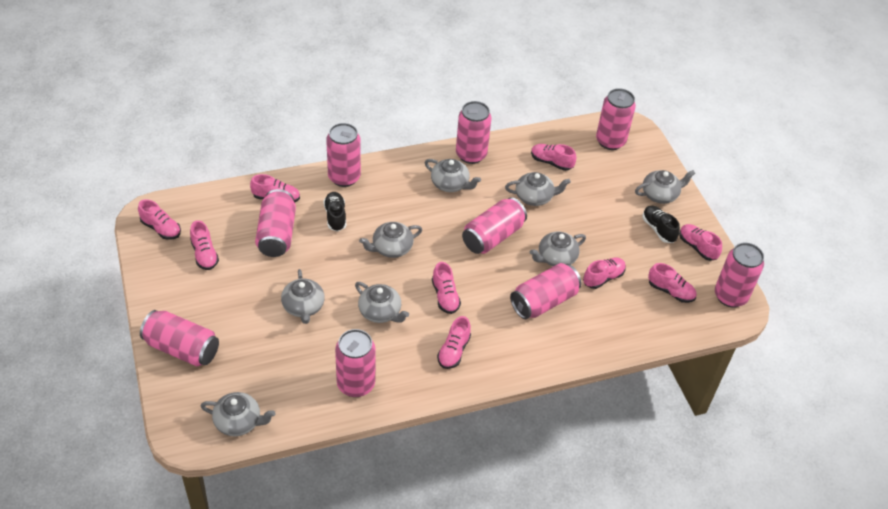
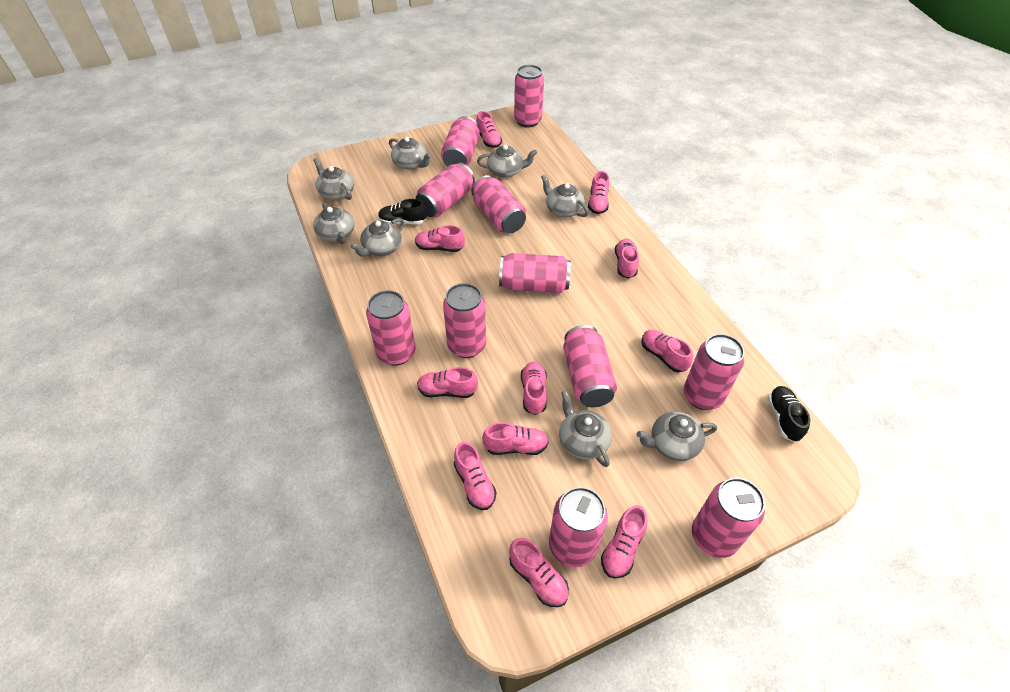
pink can: [140,310,219,367] [255,189,296,257] [326,123,361,187] [335,329,376,397] [456,101,491,164] [462,197,527,254] [510,263,581,319] [596,88,636,150] [715,243,764,308] = 9 -> [366,290,415,366] [415,163,475,217] [441,116,480,167] [443,283,486,358] [471,175,526,233] [499,253,571,293] [514,65,544,128] [549,487,608,567] [563,325,617,407] [684,334,744,410] [692,478,765,558] = 11
pink shoe: [138,199,181,240] [190,220,219,270] [250,174,300,203] [432,262,461,314] [437,316,471,369] [531,144,576,171] [583,258,626,289] [648,263,697,303] [679,224,722,261] = 9 -> [415,225,465,252] [417,367,478,398] [454,442,497,510] [476,111,502,148] [482,422,549,455] [509,538,569,607] [521,362,547,415] [588,171,609,214] [601,505,647,579] [615,238,639,278] [641,330,693,372] = 11

